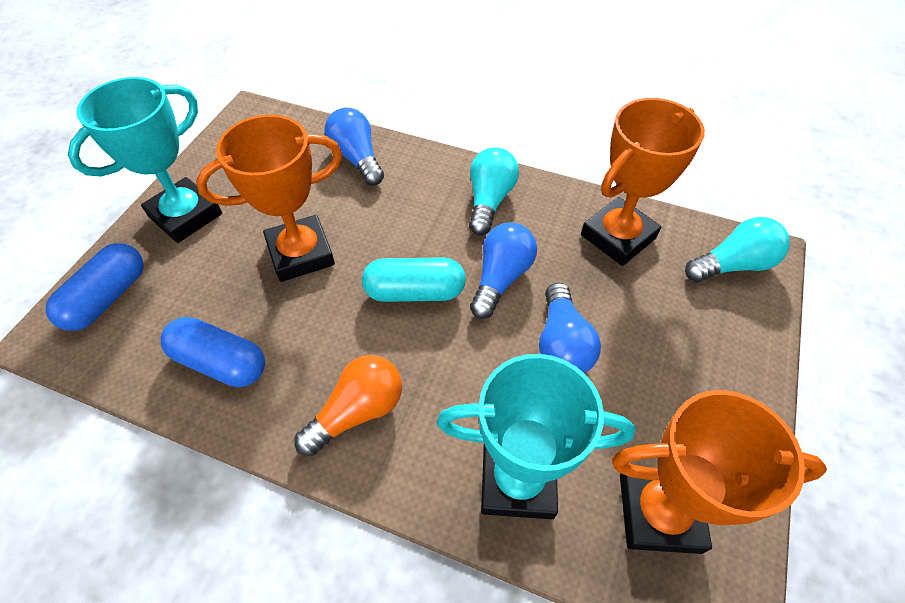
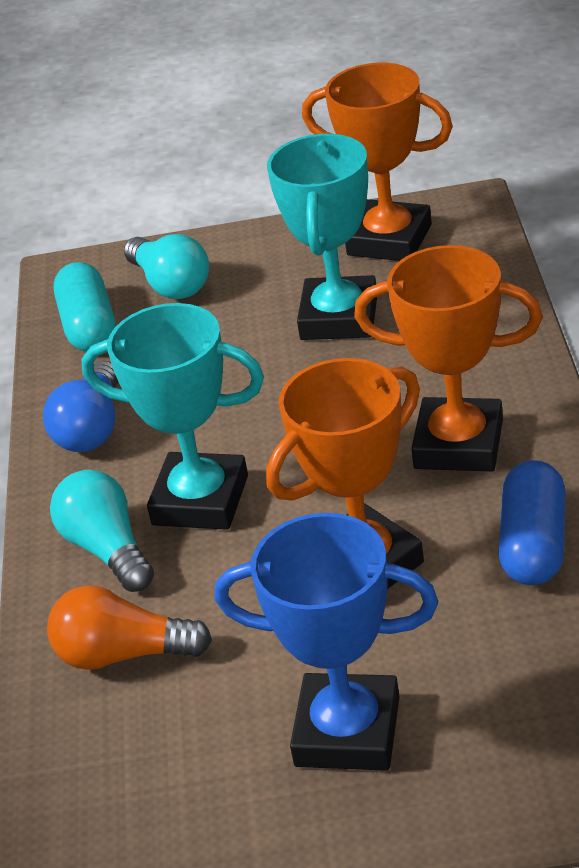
blue capsule: [45,243,144,331] [161,317,265,387] = 2 -> [498,460,566,585] = 1
blue light bulb: [324,107,384,186] [470,222,537,319] [539,282,601,373] = 3 -> [43,361,118,452] = 1
blue trophy: none = 0 -> [215,513,438,771] = 1

